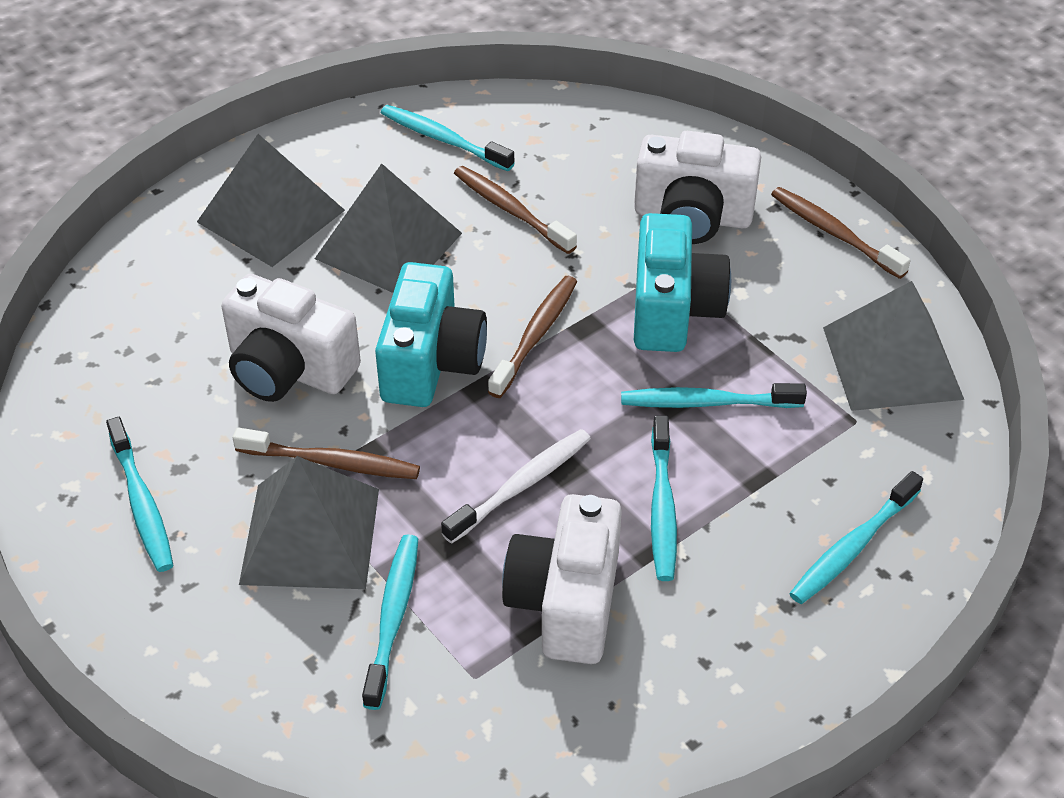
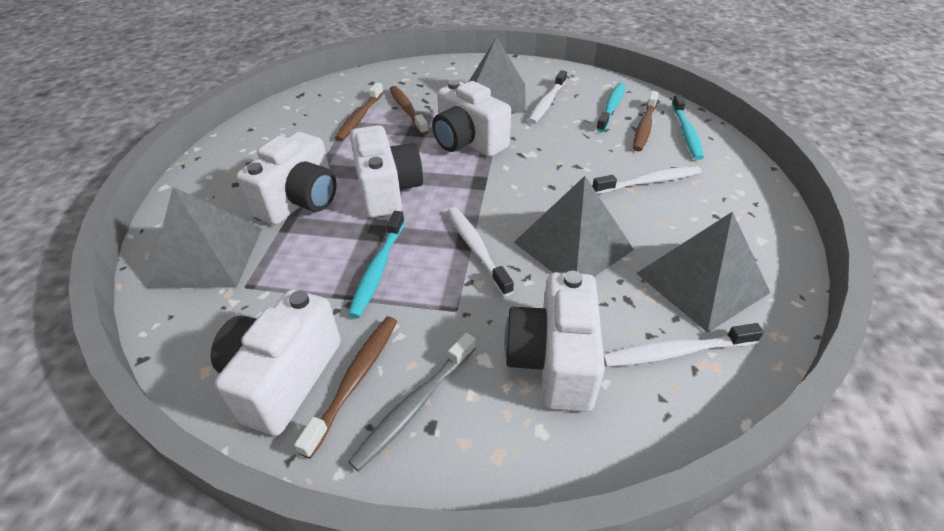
grey toothbrush: none = 0 -> [348,333,476,472] = 1
turquoise camera: [375,262,487,407] [634,213,731,352] = 2 -> none = 0
turquoise toothbrush: [106,417,173,572] [362,534,418,710] [381,105,515,171] [621,383,807,408] [651,415,677,581] [789,471,923,604] = 6 -> [348,211,405,318] [596,83,625,132] [672,95,704,160] = 3
white camera: [222,274,361,402] [502,494,622,664] [634,131,761,244] = 3 -> [211,289,341,436] [236,132,337,225] [350,125,423,218] [432,80,511,157] [504,271,605,412] = 5
white toothbrush: [441,429,591,544] = 1 -> [447,207,514,297] [528,70,567,124] [592,166,702,194] [604,323,764,367] = 4

